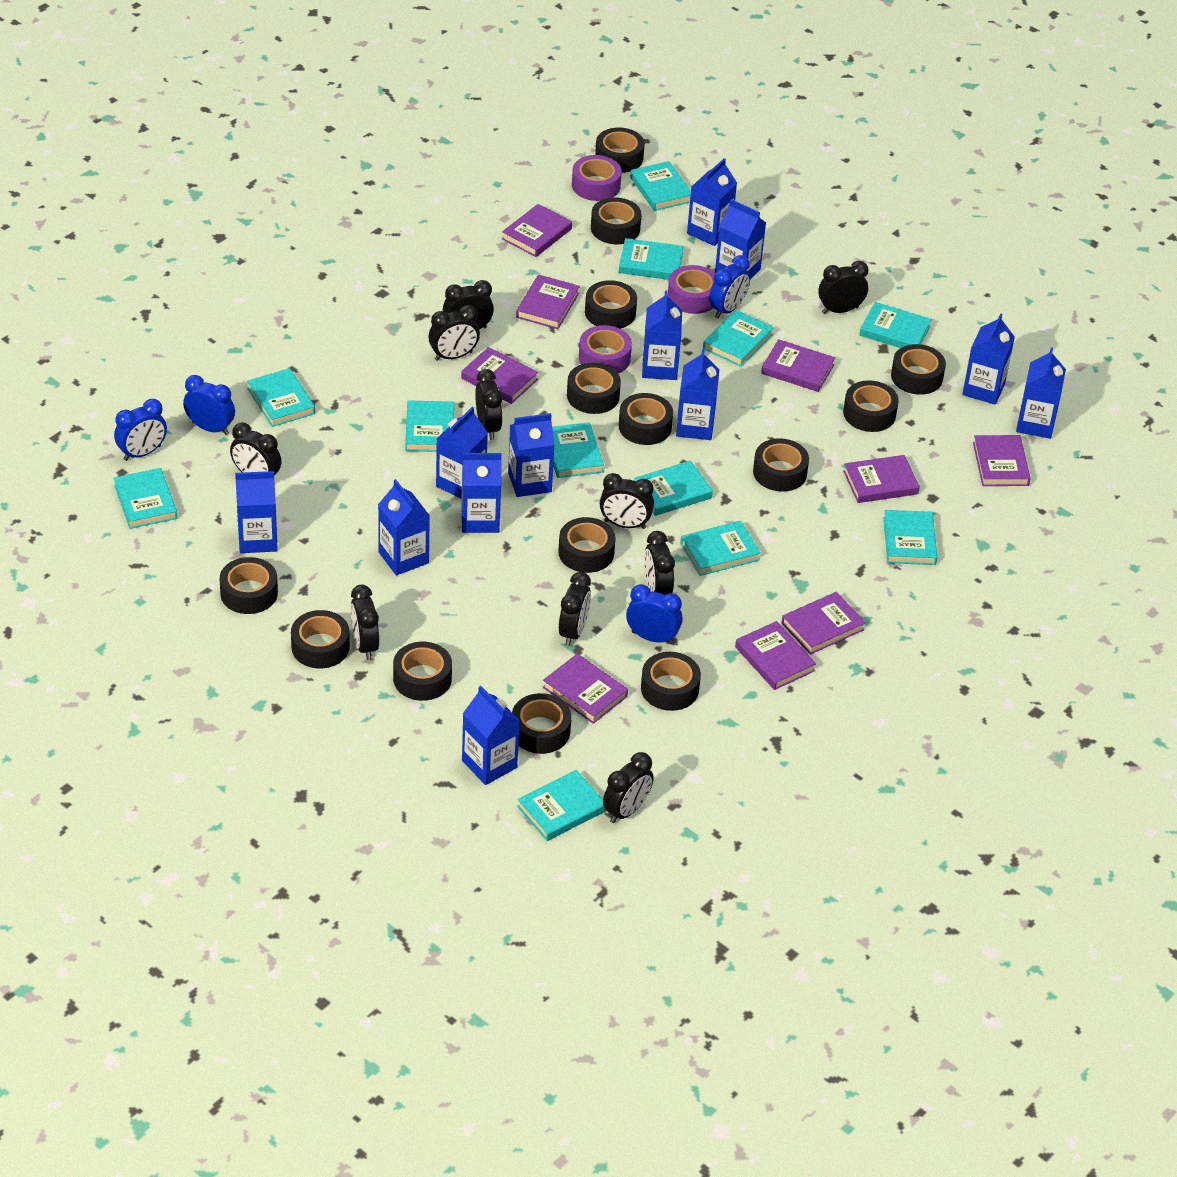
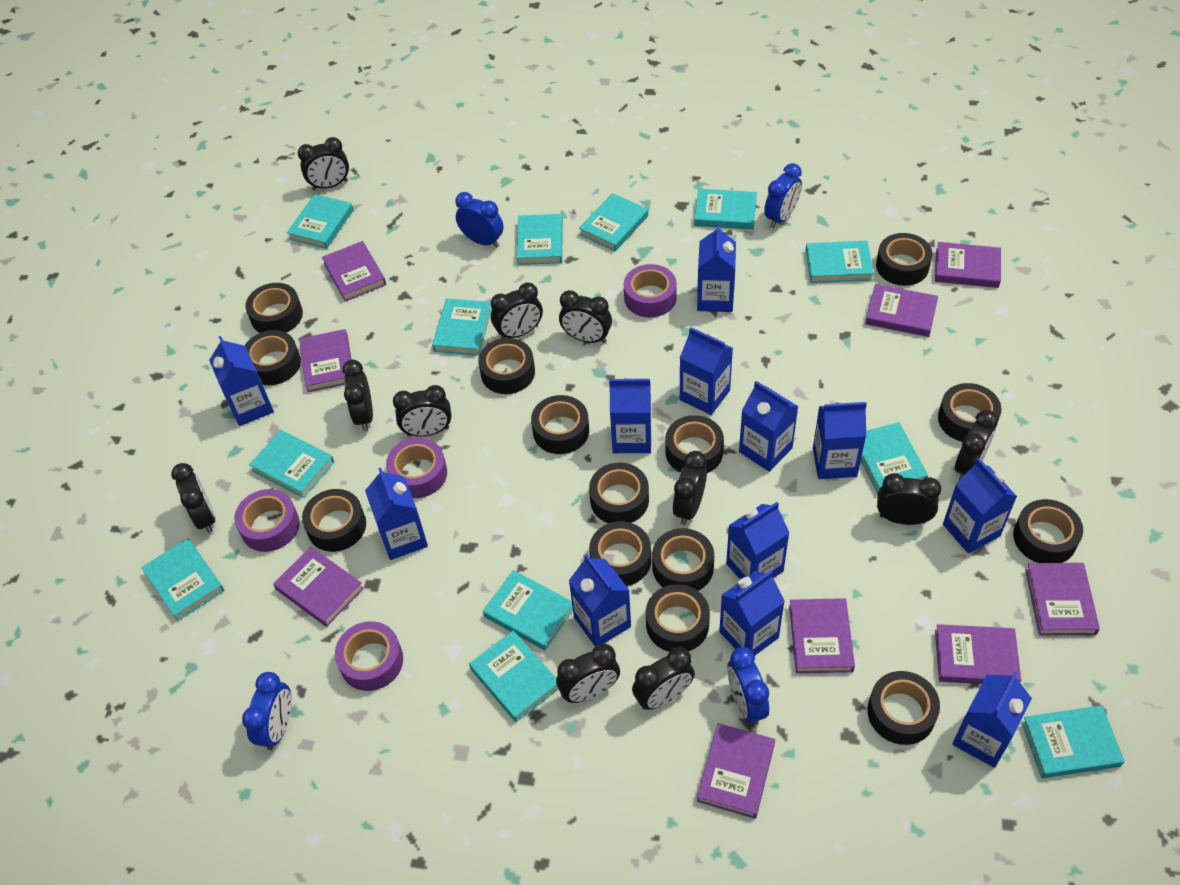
black clock: [230,423,282,475] [350,585,379,660] [428,305,480,361] [443,280,494,329] [475,369,503,440] [559,572,591,646] [600,473,654,529] [603,752,654,823] [644,531,675,595] [818,261,869,314] = 10 -> [171,463,215,533] [298,137,349,190] [342,360,373,431] [393,385,452,437] [491,282,543,339] [556,644,620,703] [559,290,612,343] [632,647,695,710] [673,451,707,525] [877,473,941,525] [955,410,998,480] = 11
purple tape: [572,155,622,201] [579,325,632,373] [668,265,715,314] = 3 -> [234,489,299,552] [335,621,403,691] [386,438,447,498] [624,264,677,318] = 4

